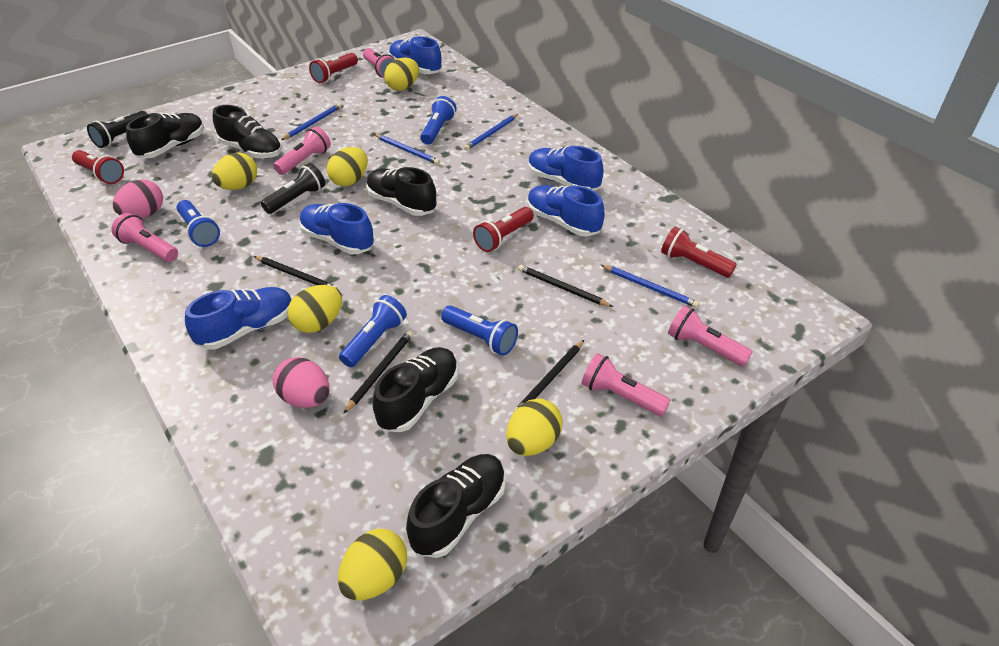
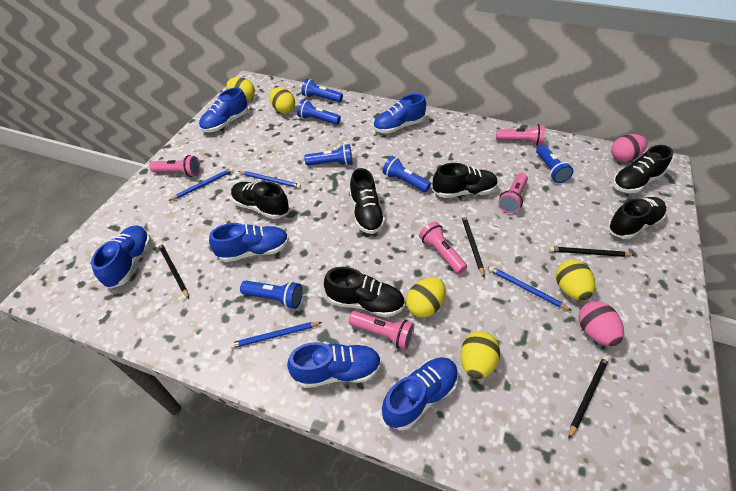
black flashlight: [87,111,147,148] [261,163,325,214] = 2 -> none = 0
black shoe: [126,113,204,159] [213,105,282,159] [366,167,437,216] [373,347,459,432] [406,454,506,558] = 5 -> [231,181,289,219] [324,267,405,317] [350,168,385,234] [433,163,498,198] [607,197,666,239] [612,145,673,193] = 6
blue flashlight: [177,200,220,247] [339,295,407,367] [420,96,457,145] [441,305,518,356] = 4 -> [240,281,302,309] [297,99,341,125] [301,79,343,103] [304,144,352,165] [382,156,431,192] [536,145,573,183] = 6
blue shoe: [185,287,292,350] [299,203,374,254] [389,36,442,74] [527,185,605,236] [528,146,604,191] = 5 -> [91,226,151,289] [199,87,248,132] [209,223,289,262] [287,342,381,388] [373,94,426,134] [382,357,458,430] = 6
red flashlight: [72,150,124,184] [309,53,358,83] [473,207,534,252] [661,226,737,278] = 4 -> none = 0
yellow egg: [212,152,257,190] [287,285,342,333] [327,147,368,186] [338,529,407,600] [384,58,419,91] [506,399,563,456] = 6 -> [226,77,255,100] [270,87,295,113] [406,277,446,318] [461,331,500,379] [556,260,595,301] = 5

